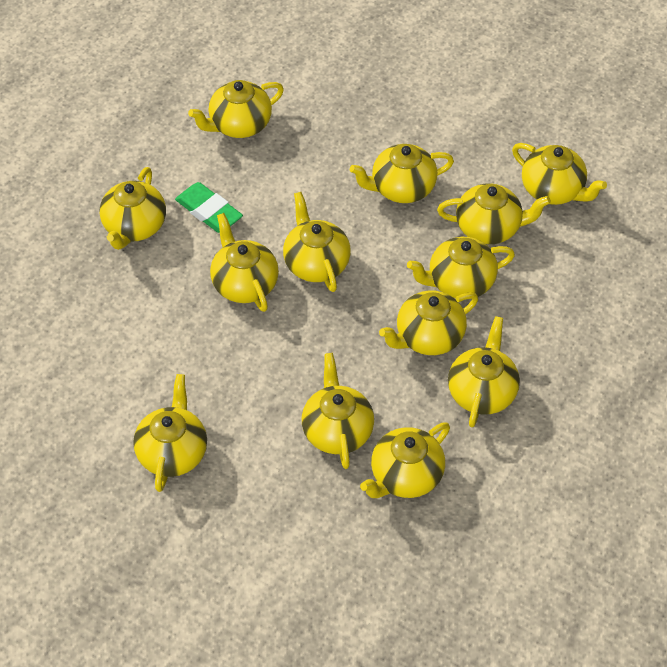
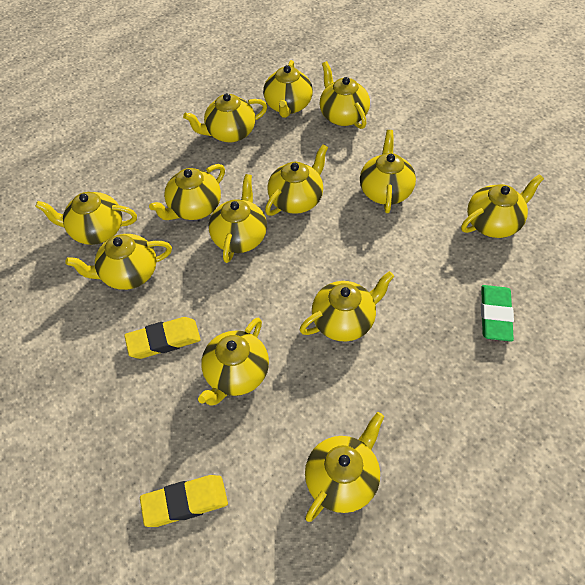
yellow eraser: none = 0 -> [124,317,201,359] [140,475,228,527] = 2

